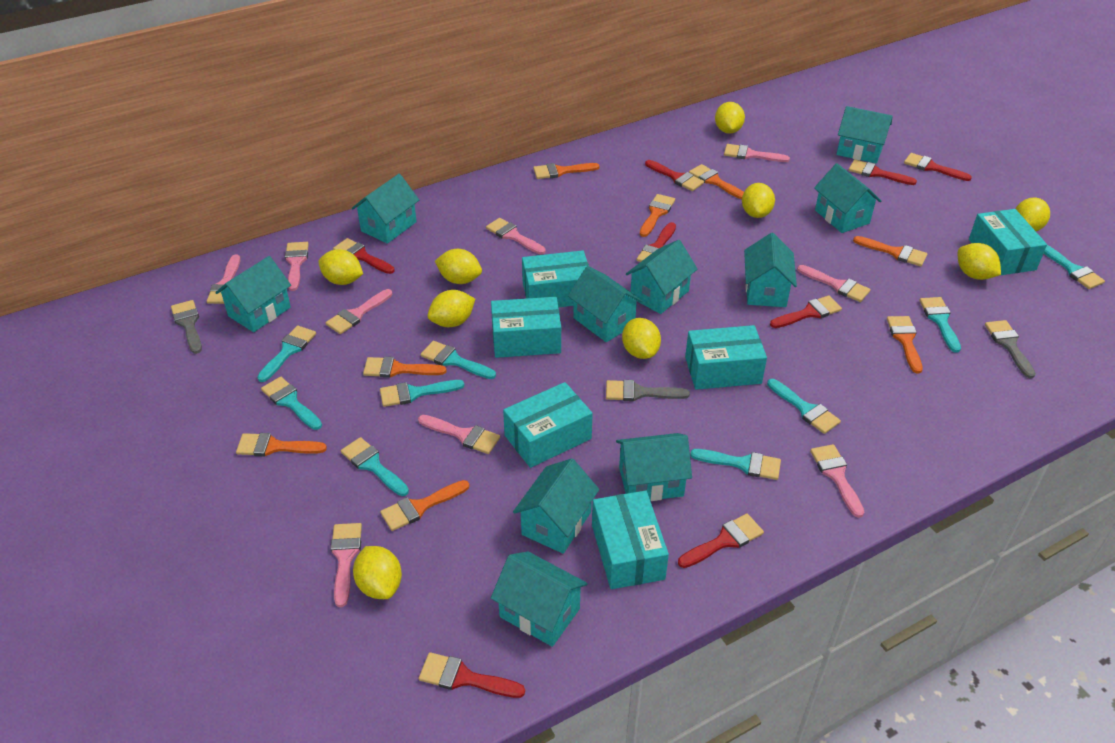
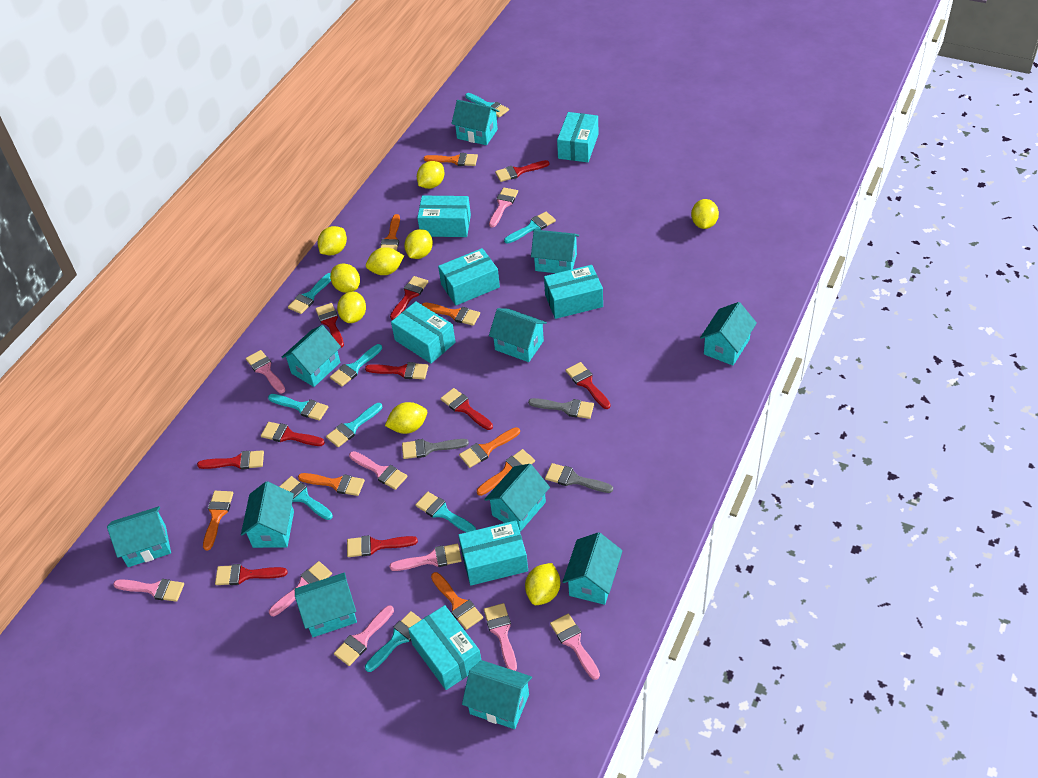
red brush: [333,238,395,274] [419,652,525,698] [637,222,676,262] [645,160,704,191] [678,514,764,568] [770,295,842,328] [849,159,917,185] [904,153,972,181] = 8 -> [197,450,264,470] [215,564,288,585] [261,422,325,446] [315,303,344,348] [347,535,418,557] [365,362,428,379] [390,276,428,320] [440,388,493,430] [495,160,549,182] [566,362,611,409] = 10
turquoise box: [491,297,561,358] [503,382,593,468] [522,250,589,307] [592,491,669,589] [685,325,767,390] [969,209,1047,276] = 6 -> [391,301,456,363] [408,605,481,690] [417,196,471,237] [438,248,500,305] [458,520,528,586] [544,265,603,319] [557,112,598,162] = 7
turquoise house: [215,256,291,332] [352,174,419,244] [491,551,588,647] [513,458,599,554] [568,266,642,342] [616,433,692,501] [626,240,698,314] [744,233,797,307] [814,163,881,233] [836,106,893,164] = 10 -> [107,506,171,567] [241,481,294,548] [282,325,341,387] [295,573,357,637] [451,100,499,145] [462,660,532,729] [484,464,550,532] [489,308,547,362] [531,229,579,273] [562,532,623,605] [700,302,757,366] = 11

